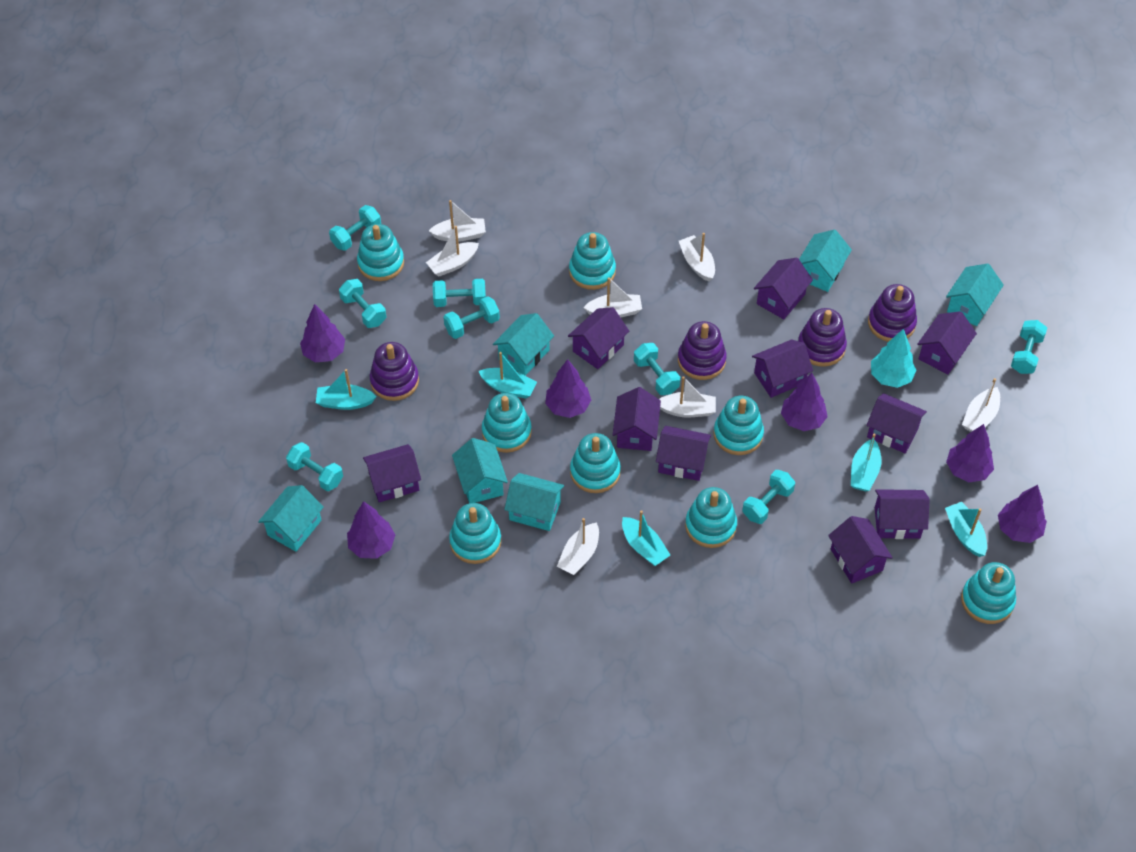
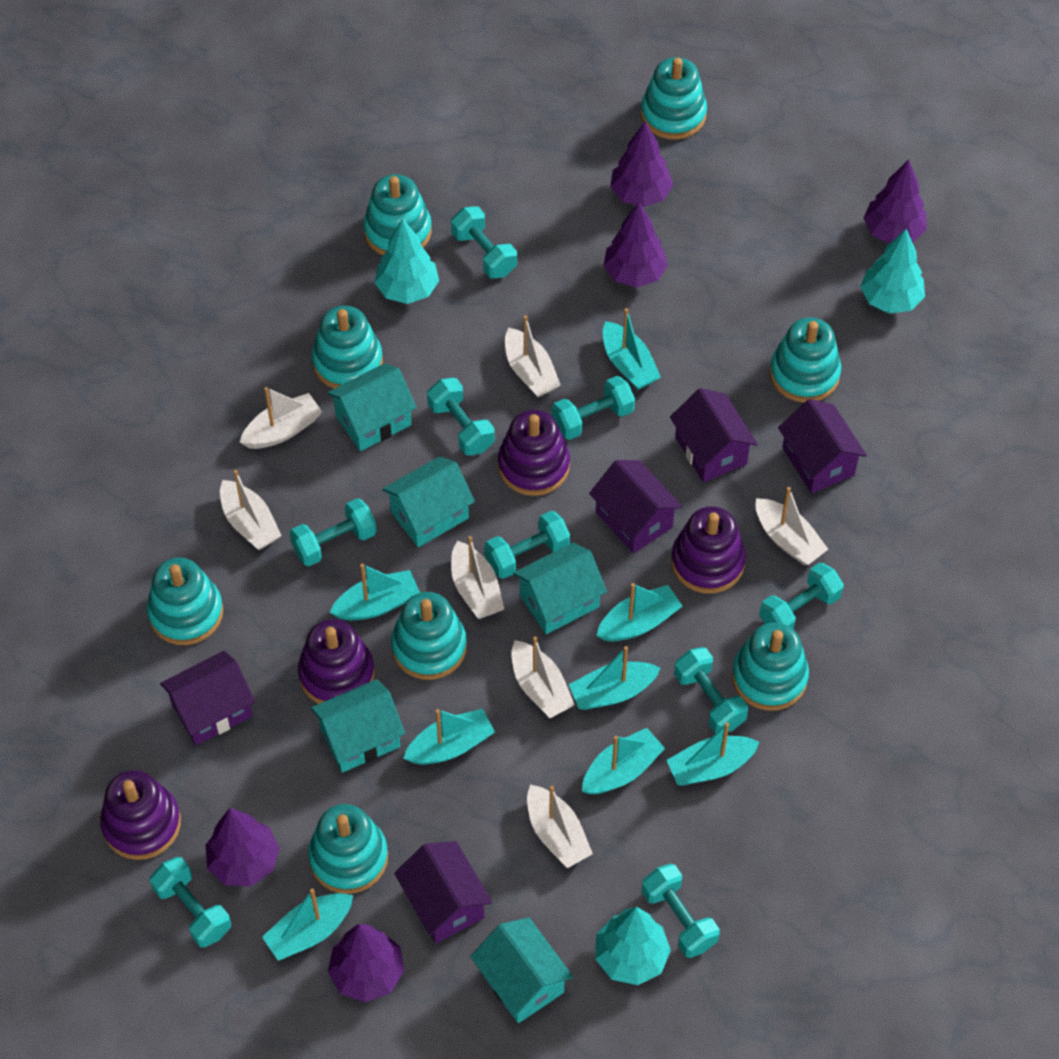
purple house: [363,444,421,502] [568,307,629,369] [613,387,661,451] [656,426,711,481] [752,340,813,398] [754,258,813,319] [828,516,893,584] [866,393,927,453] [875,489,930,539] [917,311,977,375] = 10 -> [160,651,255,745] [394,841,492,944] [589,460,682,554] [670,388,758,483] [778,399,867,494] = 5
purple tree: [300,304,345,362] [347,501,395,559] [545,359,591,418] [781,373,828,431] [946,424,994,482] [998,485,1047,543] = 6 -> [206,808,280,886] [328,924,404,1002] [603,202,668,288] [610,121,673,207] [864,159,927,244] = 5
turquoise boat: [316,369,377,410] [478,352,537,399] [622,510,670,566] [851,433,882,491] [945,502,987,557] = 5 -> [262,888,353,961] [329,564,420,620] [403,709,495,765] [569,646,661,710] [582,728,665,794] [596,583,683,641] [603,308,661,390] [667,722,759,785] = 8
turquoise dumbbell: [286,442,343,491] [329,205,381,251] [339,279,386,328] [433,279,486,307] [443,296,500,339] [634,343,680,395] [742,470,795,524] [1011,320,1047,374] = 8 -> [150,857,231,948] [290,498,377,566] [427,378,495,456] [451,206,517,279] [484,511,570,579] [552,376,635,440] [642,864,720,958] [674,647,748,733] [759,563,844,629] = 9
turquoise house: [258,485,324,552] [452,438,508,503] [493,313,554,376] [504,473,564,531] [799,229,852,292] [946,263,1004,326] = 6 -> [311,679,405,773] [327,363,417,451] [382,456,475,547] [470,917,573,1023] [513,542,607,634] = 5
turquoise tree: [871,329,916,388] = 1 -> [374,218,439,304] [595,907,671,985] [860,229,925,314] = 3

